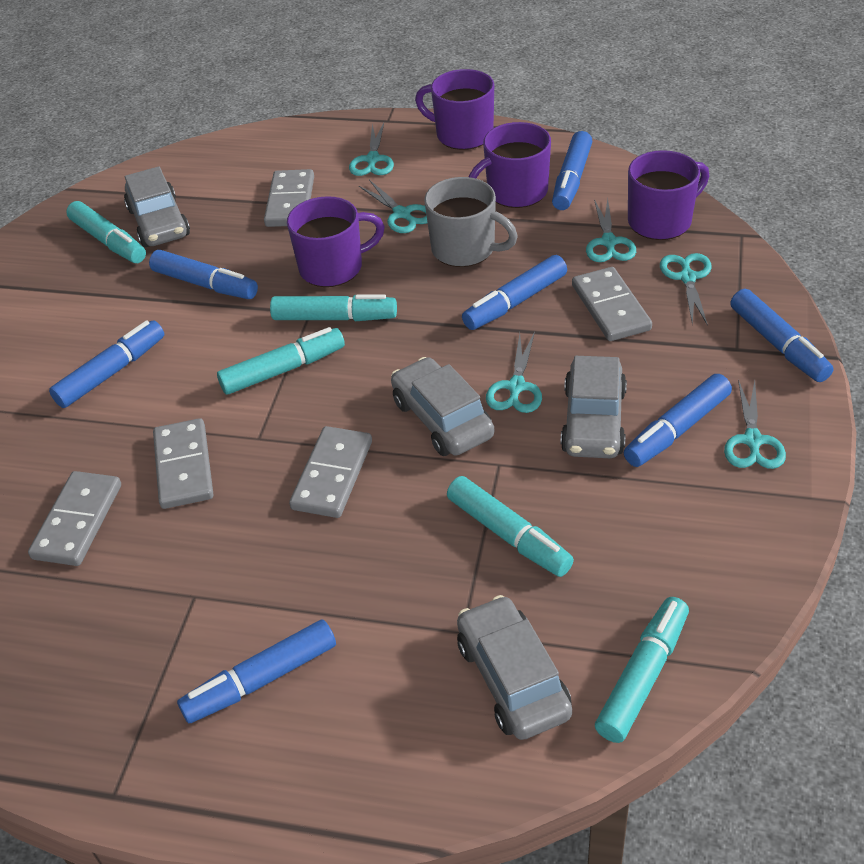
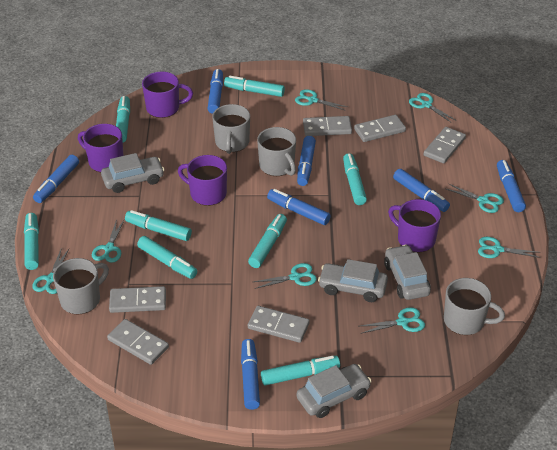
grey domino: [28,471,121,566] [153,418,213,509] [264,169,314,227] [289,426,372,518] [572,267,652,341] = 5 -> [107,319,169,365] [109,286,166,313] [248,306,310,343] [303,116,352,136] [354,115,406,142] [423,127,466,163] = 6
grey mug: [424,177,518,267] = 1 -> [53,258,109,315] [212,104,250,154] [257,127,296,176] [444,278,505,335] = 4
turquoise marker: [66,201,146,263] [217,327,345,395] [270,294,397,321] [447,476,574,577] [595,597,689,743] = 5 -> [24,213,39,270] [116,96,130,143] [125,210,192,241] [137,236,197,279] [224,76,285,97] [248,214,287,268] [261,356,340,386] [343,153,367,205] = 8
turquoise scissors: [349,123,394,176] [359,180,427,233] [486,332,542,413] [586,199,636,262] [660,253,712,326] [724,380,786,469] = 6 -> [32,247,69,294] [92,219,125,263] [253,263,317,289] [295,89,348,111] [361,307,425,334] [409,93,455,122] [446,183,504,213] [478,237,541,258] = 8

